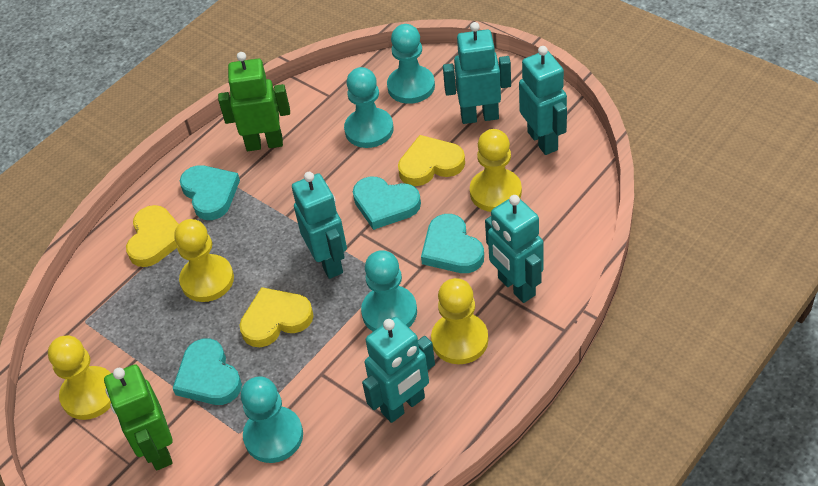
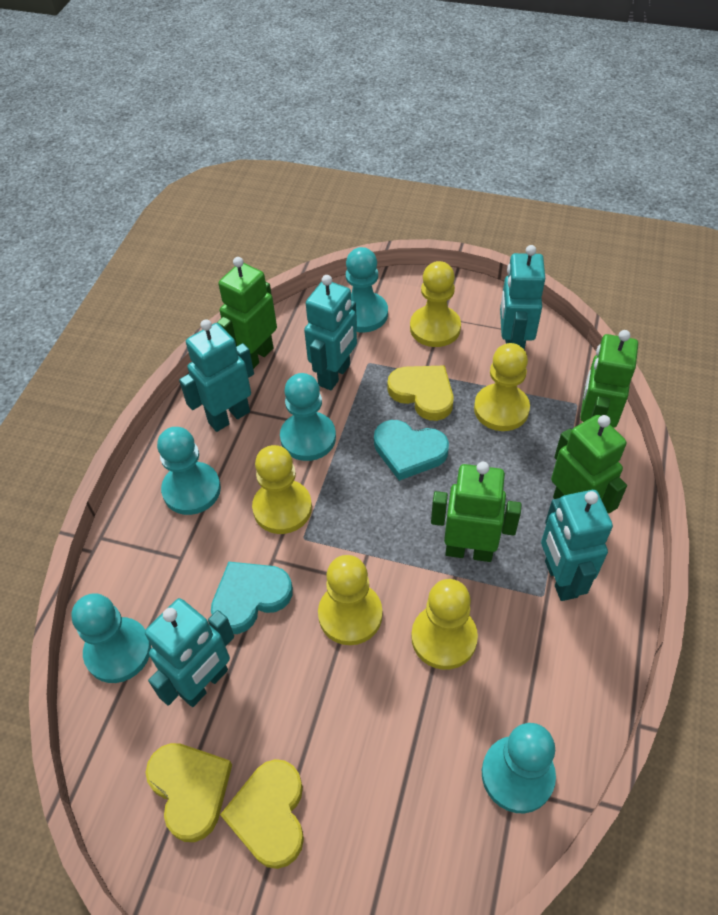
green robot: [104,364,173,470] [218,52,290,151] = 2 -> [217,257,277,369] [431,462,522,562] [551,415,627,514] [580,330,638,428] = 4
turquoise heart: [172,338,242,405] [180,165,240,220] [353,177,421,230] [421,214,484,273] = 4 -> [211,562,293,634] [374,420,449,481] = 2
turquoise pawn: [241,377,303,463] [344,67,394,148] [361,250,417,332] [387,24,435,104] = 4 -> [72,593,151,683] [157,427,221,515] [280,373,336,461] [346,247,388,332] [482,723,556,813] = 5
yellow pawn: [48,335,111,420] [174,219,234,302] [431,278,488,364] [470,129,522,212] = 4 -> [252,445,312,534] [318,555,382,645] [410,261,461,347] [411,579,478,670] [474,343,530,431] = 5

